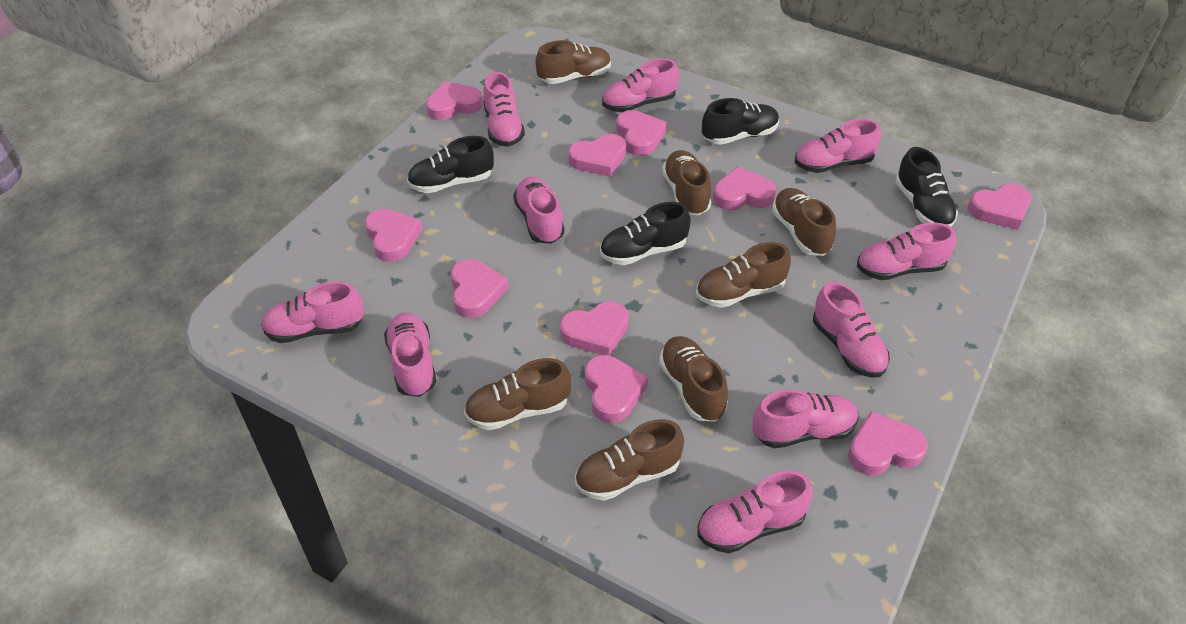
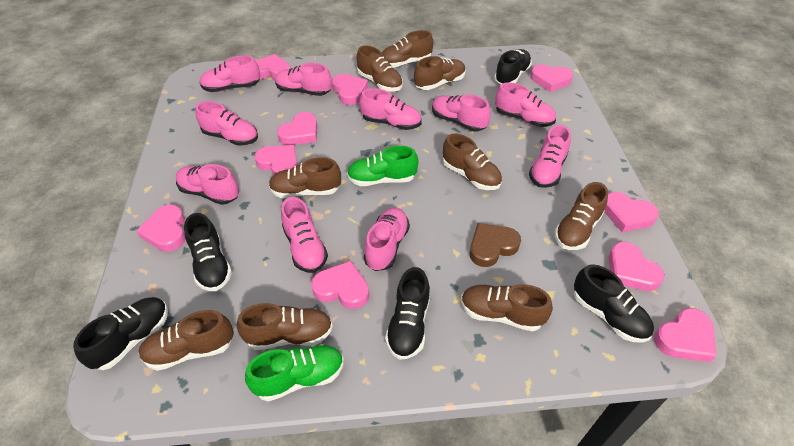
black shoe: [407,136,494,193] [600,202,691,265] [702,98,779,145] [895,147,958,227] = 4 -> [73,297,168,370] [184,213,232,291] [385,267,430,360] [494,49,532,85] [574,264,654,343] = 5
brown heart: none = 0 -> [470,223,521,267] = 1
brown shoe: [464,358,571,430] [535,40,611,84] [575,419,684,501] [659,336,728,421] [662,150,711,216] [696,242,791,308] [772,188,836,256] = 7 -> [139,310,234,371] [237,303,333,350] [269,157,341,198] [357,45,403,91] [381,30,433,68] [414,56,466,90] [443,134,502,190] [461,284,553,331] [554,182,608,250] = 9
green shoe: none = 0 -> [245,344,344,401] [347,146,418,186] = 2

